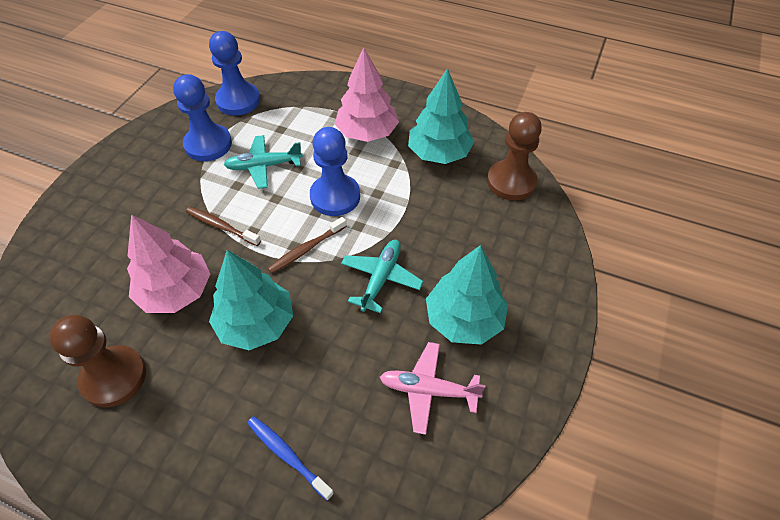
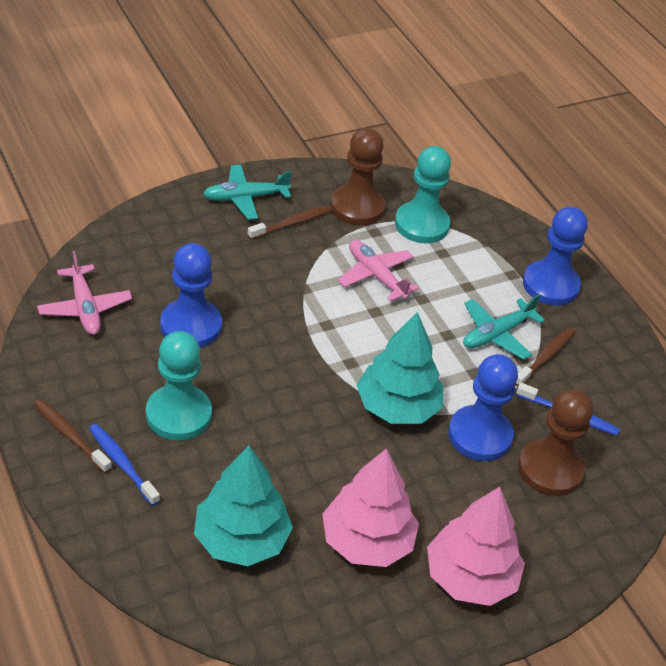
blue toothbrush: [247,416,334,501] = 1 -> [89,424,160,506] [516,383,620,436] = 2
brown toothbrush: [186,207,261,246] [268,217,347,273] = 2 -> [34,399,112,473] [247,205,332,240] [515,327,575,387] = 3
pink plane: [380,342,485,435] = 1 -> [37,251,132,335] [338,240,419,302] = 2
turquoise pawn: none = 0 -> [146,331,212,440] [395,146,451,243] = 2
turquoise tree: [209,250,293,350] [408,68,474,164] [426,245,508,345] = 3 -> [194,446,293,566] [356,312,443,424] = 2

